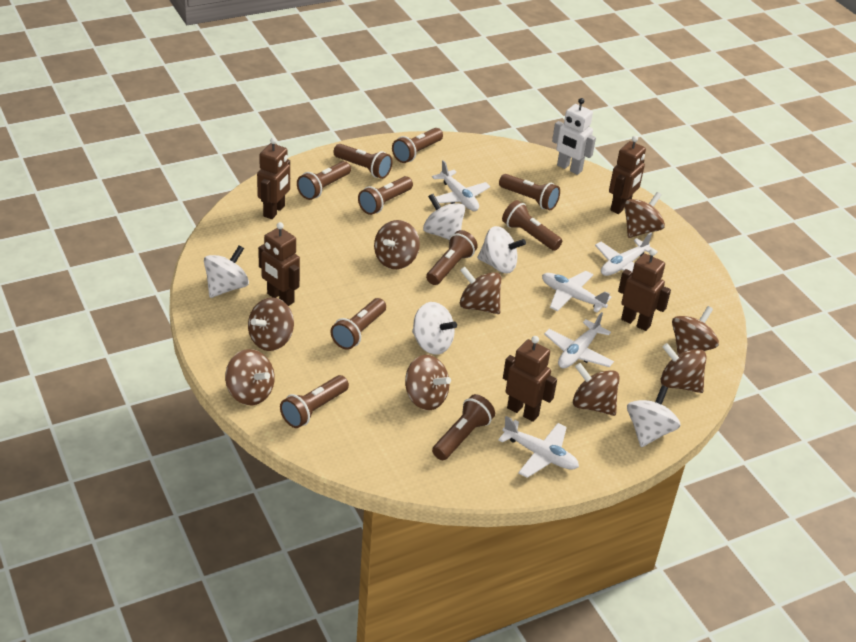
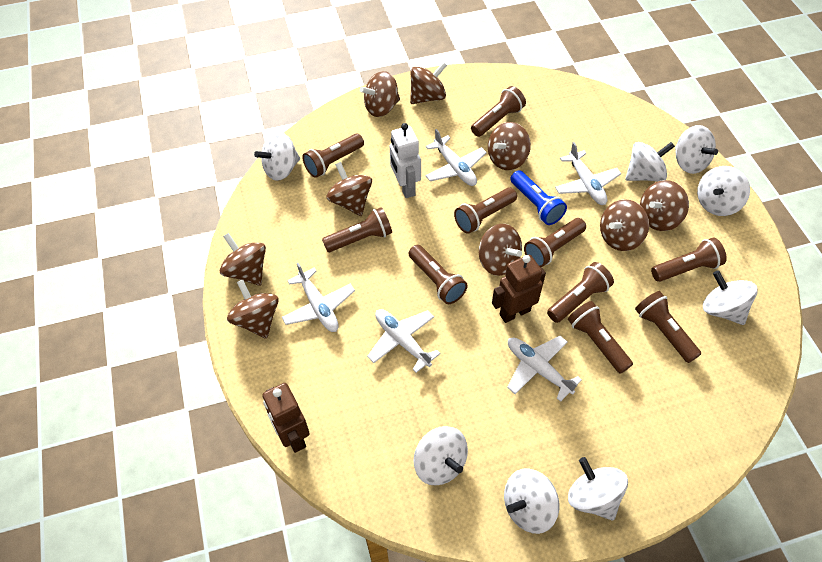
blue flashlight: none = 0 -> [510,170,567,225] = 1
brown robot: [257,137,290,219] [258,222,300,306] [503,336,557,422] [609,136,646,214] [618,249,671,331] = 5 -> [262,383,310,453] [492,255,546,323] = 2
white spinning top: [204,245,249,298] [412,302,457,355] [423,194,465,240] [477,226,526,274] [627,385,681,447] = 5 -> [254,132,300,181] [414,426,468,486] [504,468,559,534] [568,457,628,521] [625,142,675,182] [675,125,718,174] [697,166,750,216] [703,270,758,325] = 8

